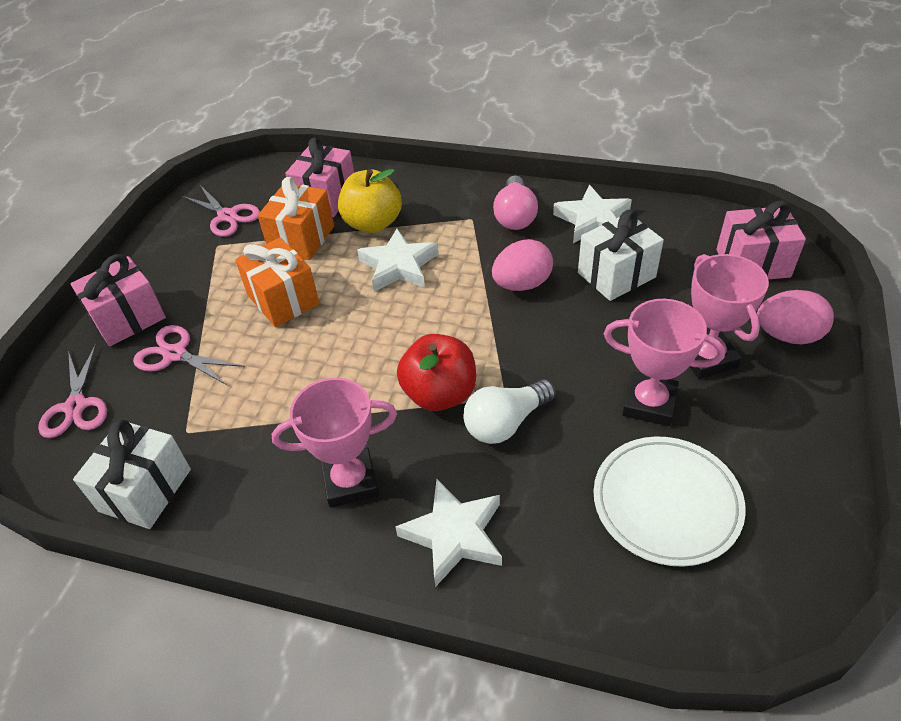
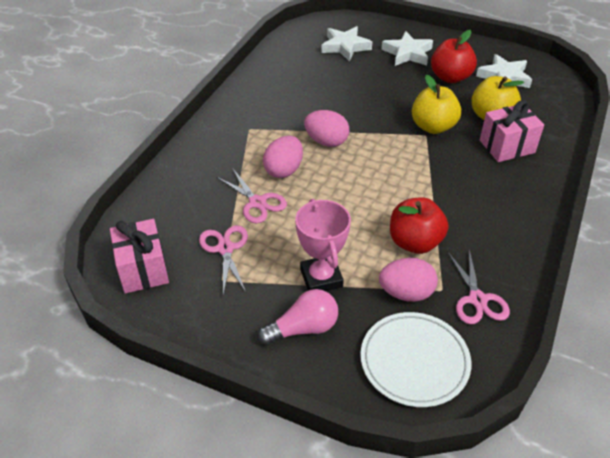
orange gift: [235,238,320,327] [258,177,334,260] = 2 -> none = 0
pink egg: [492,239,553,291] [757,290,834,344] = 2 -> [263,136,303,178] [304,110,349,147] [379,258,438,302] = 3
pink gift: [70,254,166,346] [285,138,354,217] [716,201,806,280] = 3 -> [110,219,169,294] [480,100,544,162] = 2
pink trophy: [272,378,397,508] [604,299,725,426] [689,254,769,379] = 3 -> [295,199,351,291] = 1
red apple: [397,334,476,411] = 1 -> [390,197,448,254] [431,30,477,83] = 2
white gift: [73,419,191,529] [578,210,664,301] = 2 -> none = 0
white light bulb: [463,379,556,444] = 1 -> none = 0
yellow apple: [338,169,402,233] = 1 -> [412,75,461,134] [471,76,524,120] = 2

